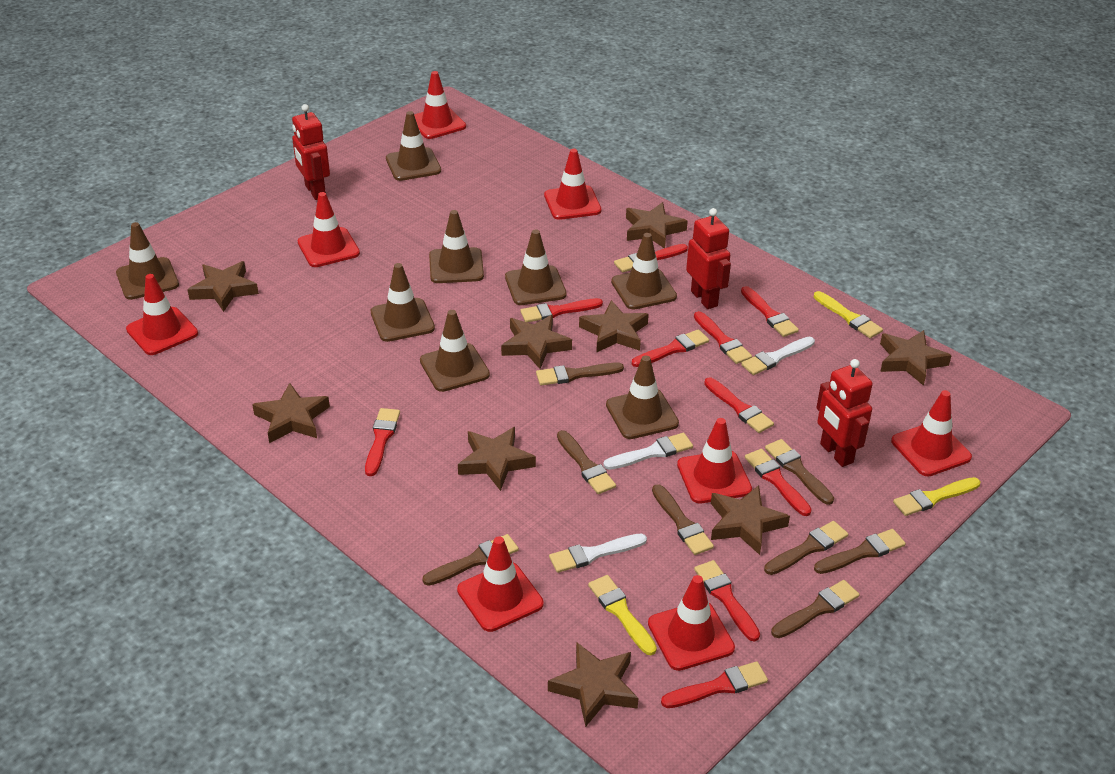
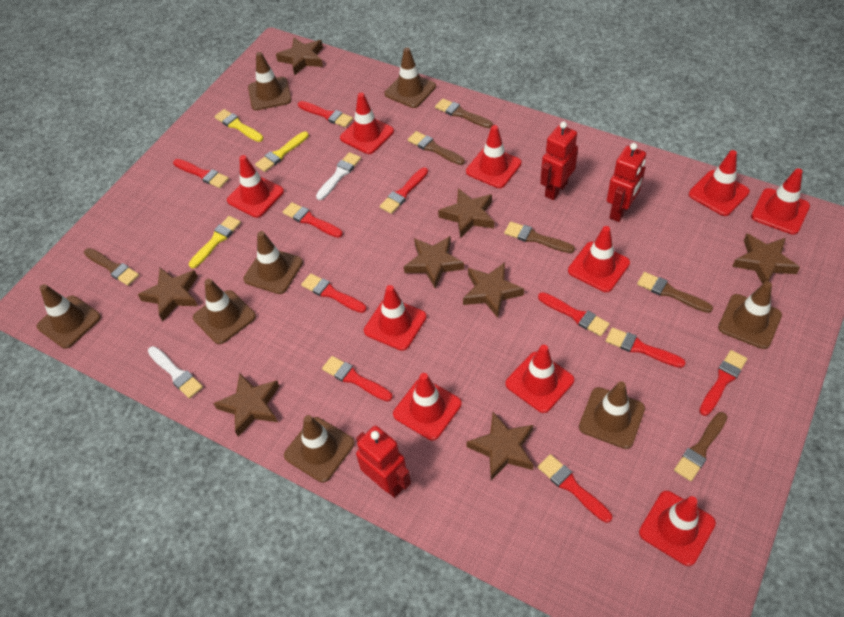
brown brush: [422,534,519,586] [536,363,624,386] [557,430,616,494] [652,484,714,555] [764,521,848,575] [765,439,834,505] [771,580,859,638] [814,529,906,574] = 8 -> [84,248,139,286] [408,131,465,165] [435,98,493,128] [504,222,575,253] [637,272,713,313] [674,412,727,481] = 6
brown star: [187,261,259,312] [252,383,330,443] [458,427,536,491] [501,315,572,369] [548,642,638,727] [579,300,649,353] [626,202,688,248] [711,485,790,555] [880,330,952,386] = 9 -> [137,268,198,321] [213,373,279,437] [276,38,323,76] [404,236,464,289] [438,188,494,239] [463,262,524,318] [466,412,533,480] [732,233,800,284] = 8
red traffic cone: [126,274,198,355] [297,192,360,267] [414,71,466,139] [457,536,544,632] [544,149,601,220] [648,575,735,671] [677,418,752,503] [891,390,972,476] = 8 -> [227,155,284,218] [340,92,394,154] [364,285,427,351] [393,373,462,440] [466,125,522,188] [505,345,574,413] [568,226,630,292] [639,491,716,566] [689,150,750,216] [751,168,810,235] = 10
white brush: [549,533,647,573] [603,433,693,470] [741,337,815,375] = 3 -> [148,346,203,399] [316,152,361,200] = 2

